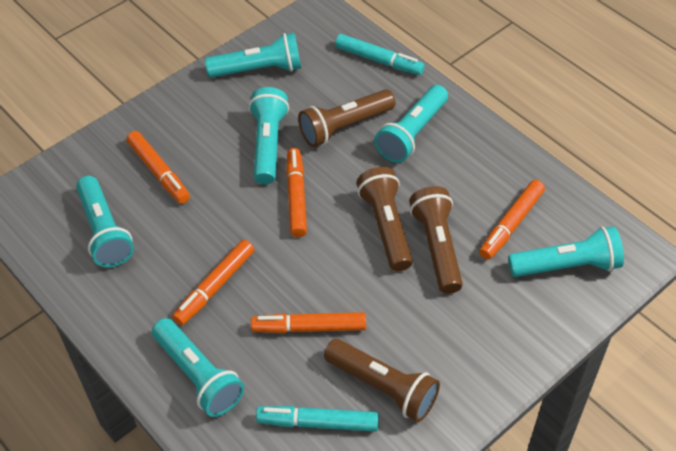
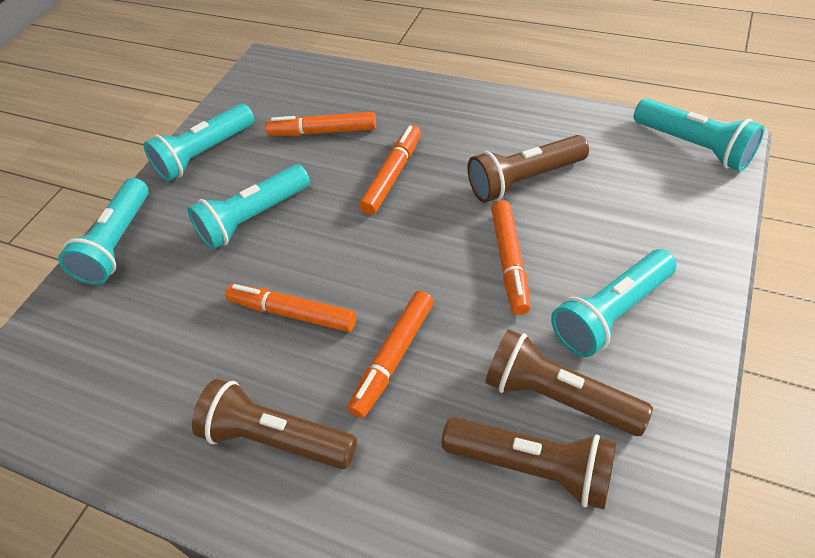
turquoise flashlight: [76,176,134,267] [152,318,244,417] [205,33,301,78] [249,87,289,184] [374,85,448,163] [508,226,624,277] = 6 -> [58,178,149,285] [143,104,254,181] [188,165,310,250] [551,249,677,357] [634,98,765,171] = 5
turquoise marker: [256,406,379,432] [335,34,425,75] = 2 -> none = 0

